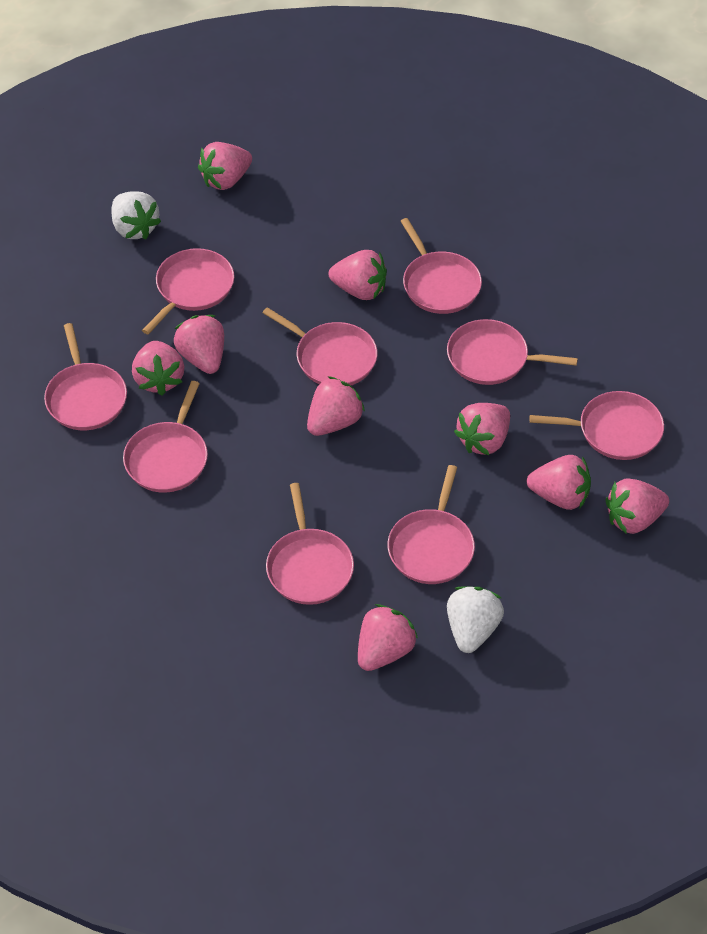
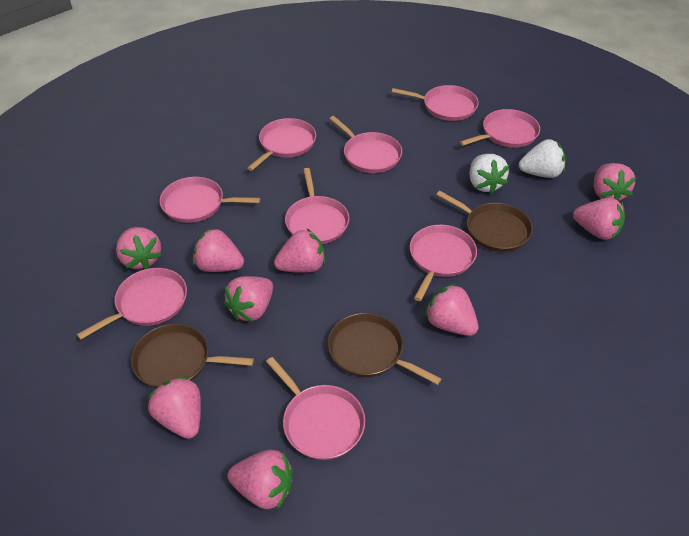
brown pan: none = 0 -> [131,324,254,388] [328,313,442,385] [437,191,533,252] = 3

